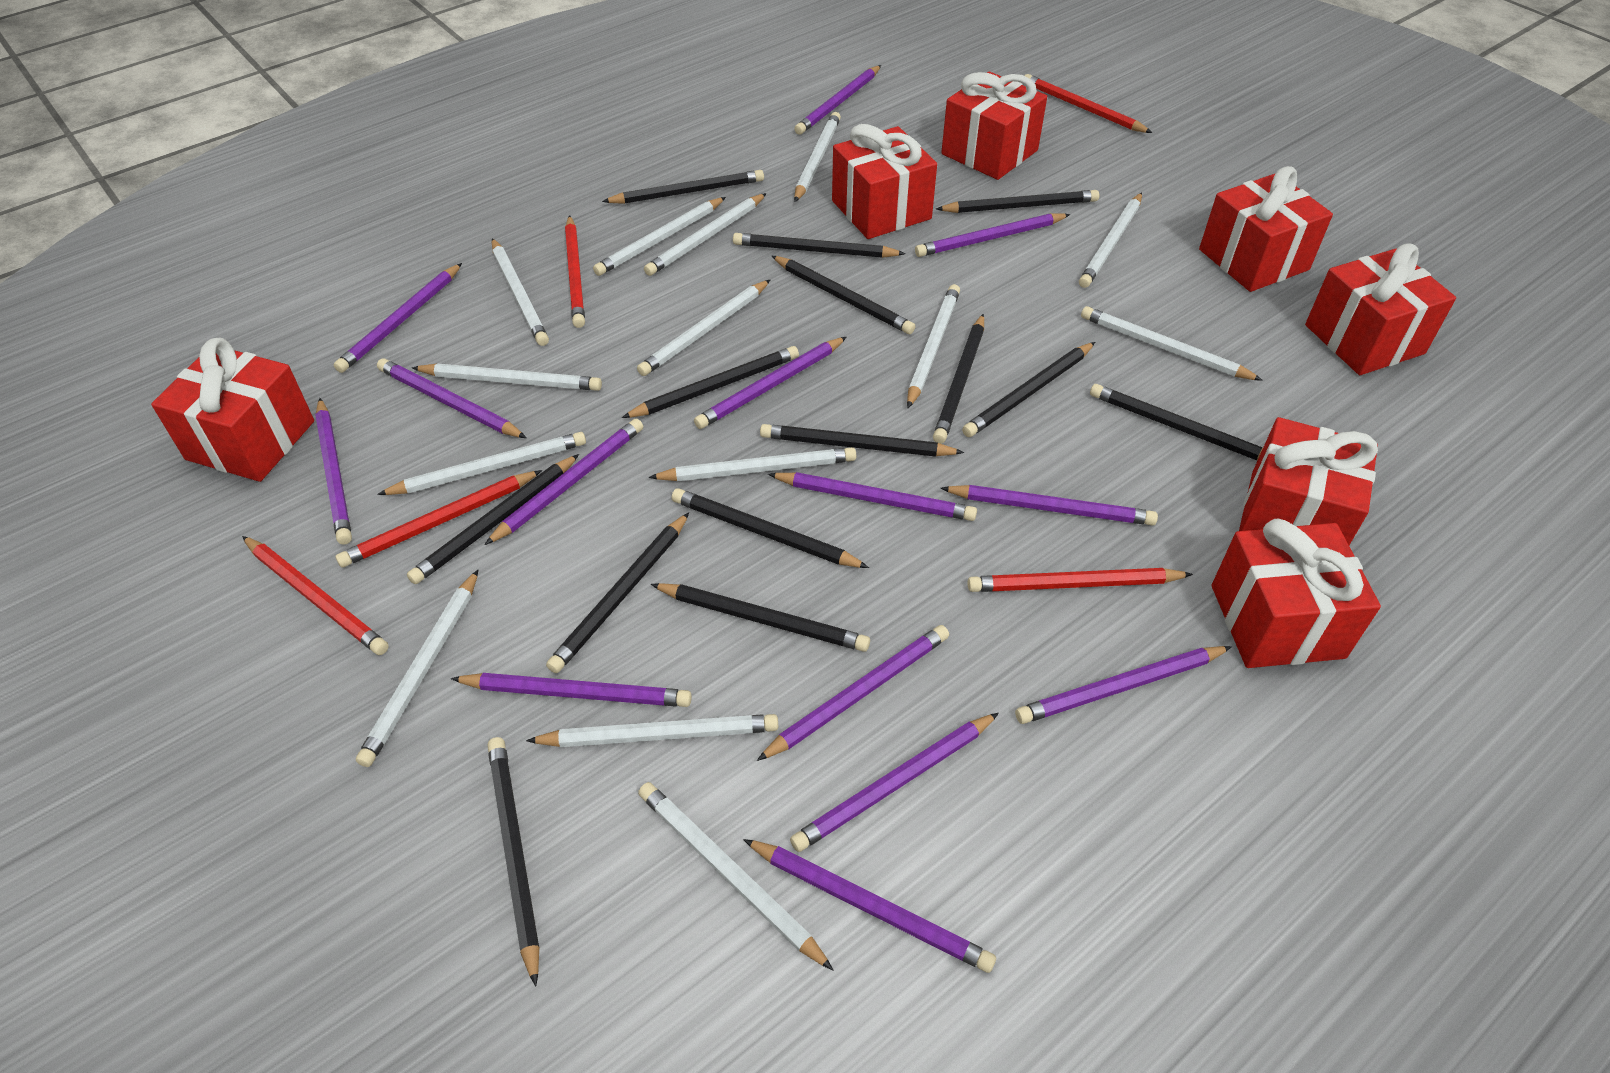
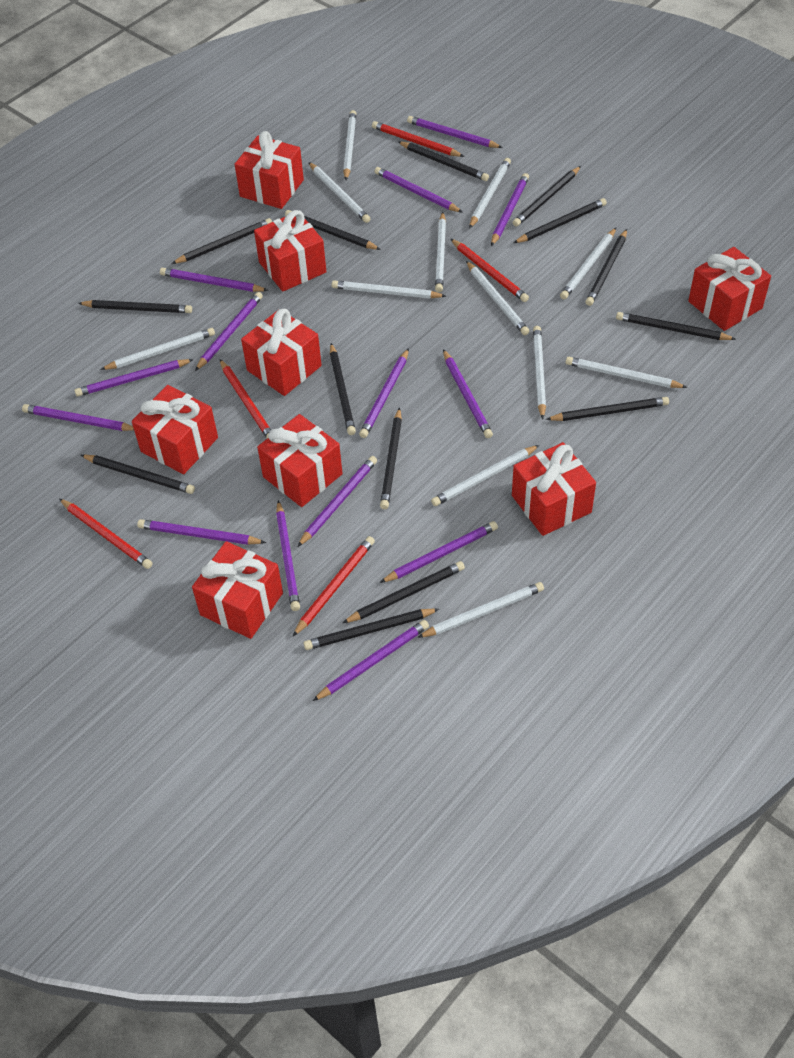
red gift: [151,338,314,482] [832,124,937,239] [941,72,1047,180] [1199,166,1333,292] [1212,519,1381,668] [1239,417,1378,545] [1305,243,1456,375] = 7 -> [132,385,218,474] [192,541,283,639] [234,131,304,209] [241,309,322,396] [254,210,327,292] [257,414,343,507] [512,442,596,536] [688,247,771,331] = 8
white pencil: [356,570,478,767] [377,432,586,495] [412,363,602,391] [492,238,549,346] [526,714,778,747] [593,197,726,276] [637,279,771,376] [638,782,833,971] [644,193,767,276] [648,447,856,481] [794,112,841,202] [907,284,960,408] [1079,192,1142,288] [1081,306,1263,381] = 14 -> [100,328,215,370] [309,162,370,223] [332,280,446,299] [343,110,356,180] [417,582,544,638] [431,445,540,506] [435,212,446,292] [466,261,529,335] [469,158,511,229] [533,326,546,419] [560,228,616,299] [566,357,687,388] = 12

